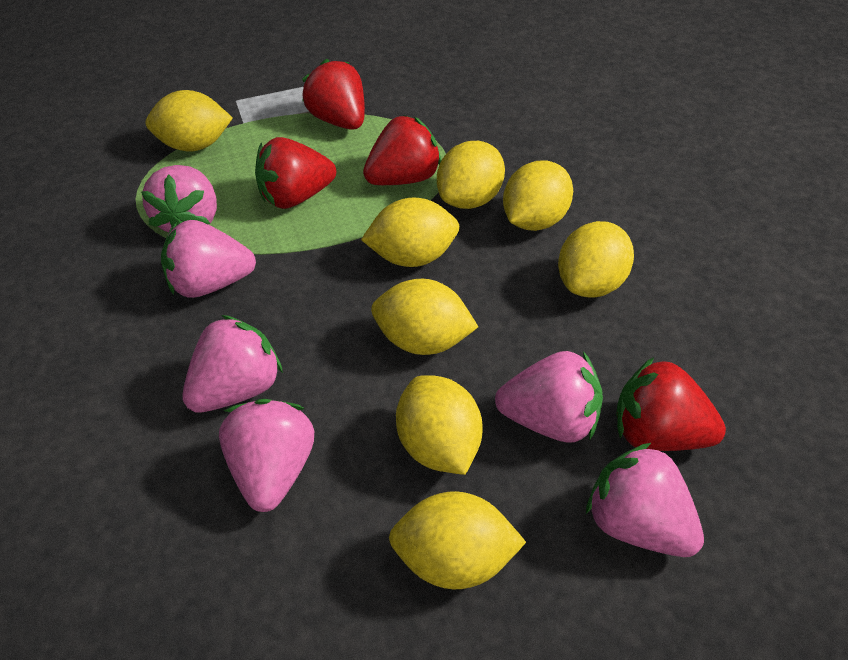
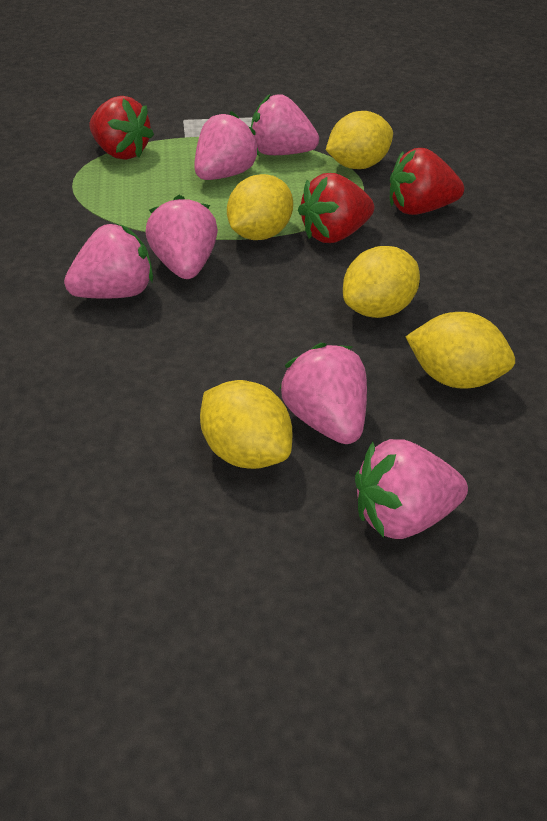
red strawberry: [255,137,336,209] [302,59,365,130] [363,115,441,185] [616,357,726,451] = 4 -> [89,96,154,160] [298,173,374,243] [390,148,464,215] = 3
yellow lemon: [146,90,233,151] [361,198,460,267] [371,279,478,355] [389,491,526,589] [396,375,483,475] [437,141,505,209] [503,161,573,231] [558,221,634,298] = 8 -> [200,380,292,469] [227,174,293,240] [326,111,393,169] [343,246,420,318] [405,312,515,389] = 5

